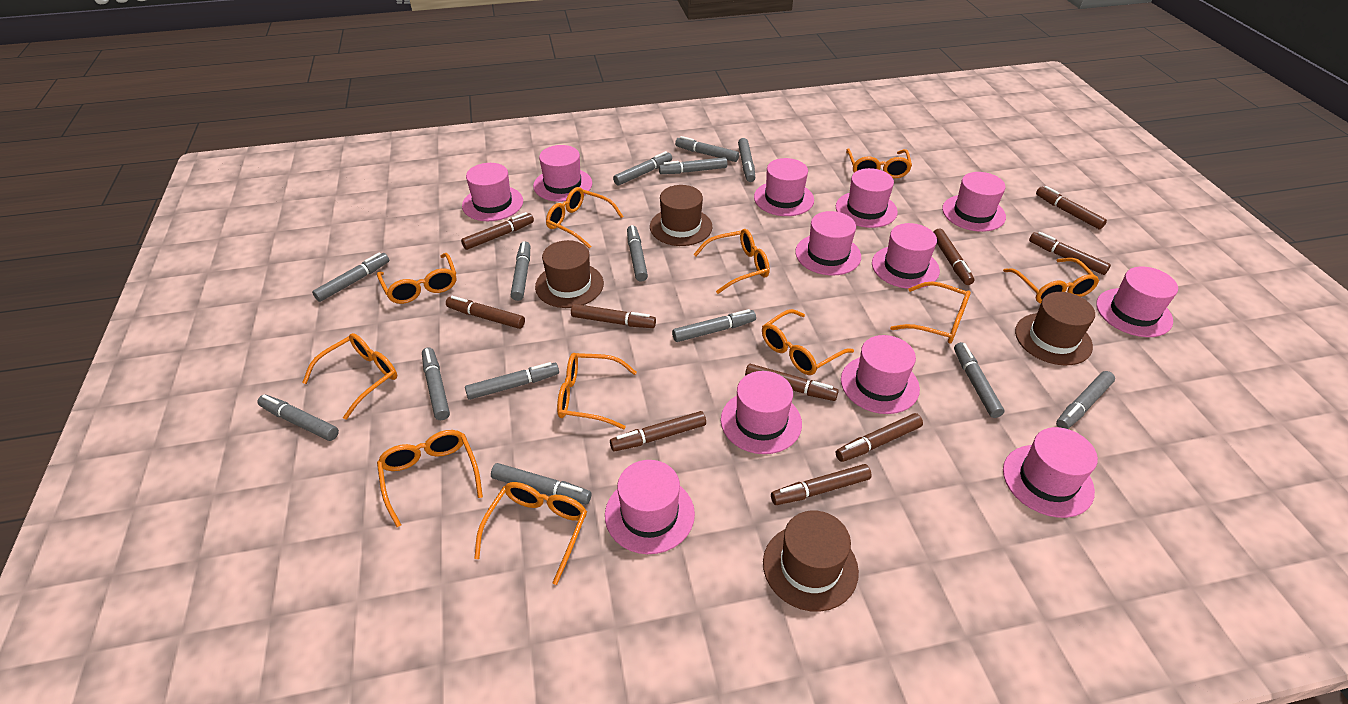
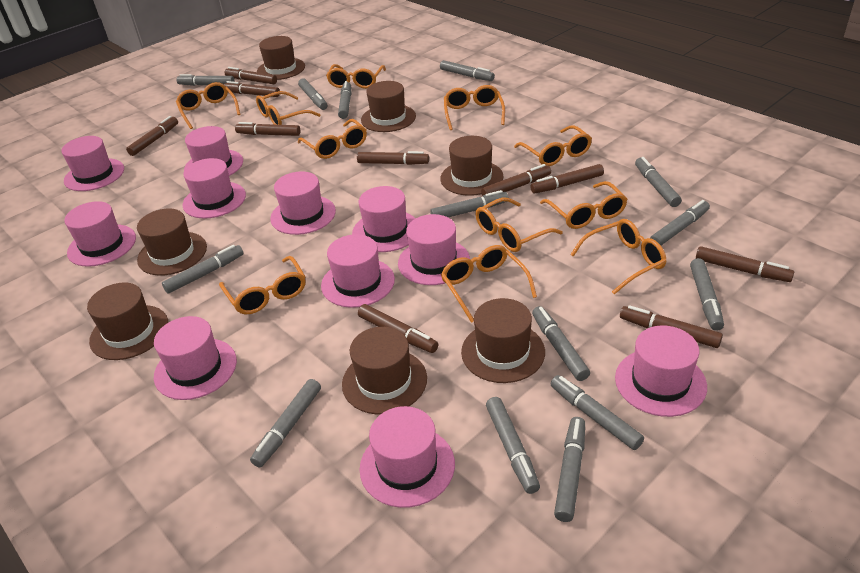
brown hat: [535,240,604,308] [650,185,712,246] [763,510,859,612] [1015,292,1095,365] = 4 -> [87,283,168,360] [137,208,207,276] [257,36,305,80] [342,327,427,414] [361,81,416,132] [440,136,504,196] [461,298,545,383] = 7
pink hat: [462,163,523,221] [533,145,592,202] [605,460,695,554] [721,371,802,454] [754,158,814,216] [795,211,861,275] [836,168,898,228] [841,335,920,414] [872,223,940,289] [942,172,1006,232] [1003,427,1098,518] [1096,266,1178,337] = 12 -> [61,136,124,191] [64,201,136,267] [154,316,237,400] [183,158,246,219] [184,126,243,176] [270,172,336,235] [321,234,395,308] [352,186,416,252] [360,406,455,508] [398,214,470,285] [615,326,707,417] = 11

